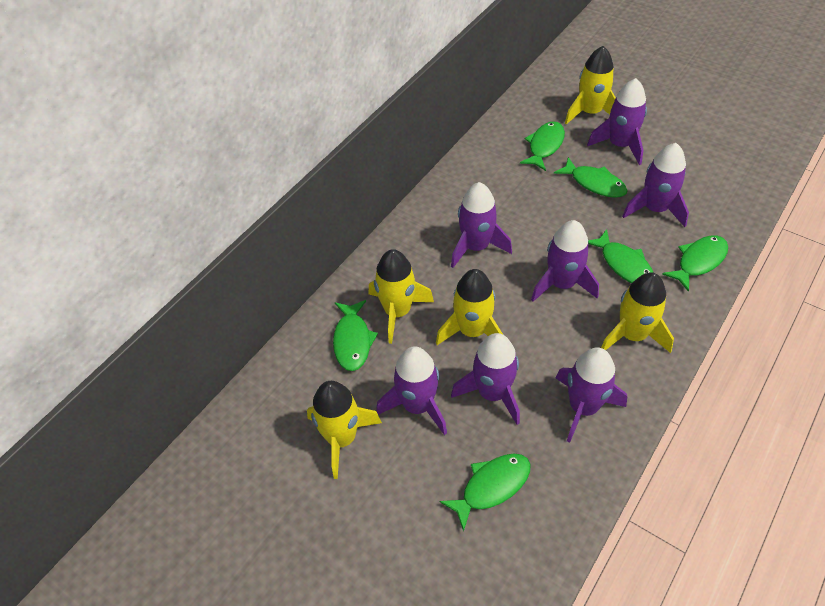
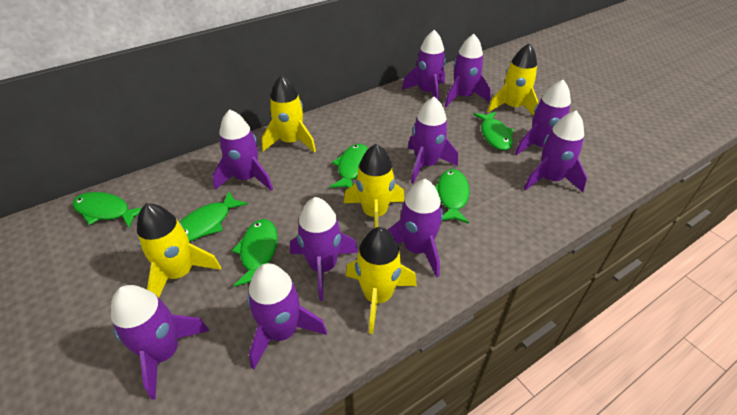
purple rocket: [376,346,447,435] [451,182,512,268] [451,333,520,425] [531,220,599,302] [556,347,627,443] [587,78,647,165] [622,143,689,227] = 7 -> [111,285,209,400] [212,109,273,191] [247,263,327,369] [290,197,358,301] [388,179,443,278] [402,30,446,100] [408,97,458,184] [445,34,491,107] [515,80,571,155] [524,111,587,192] = 10

